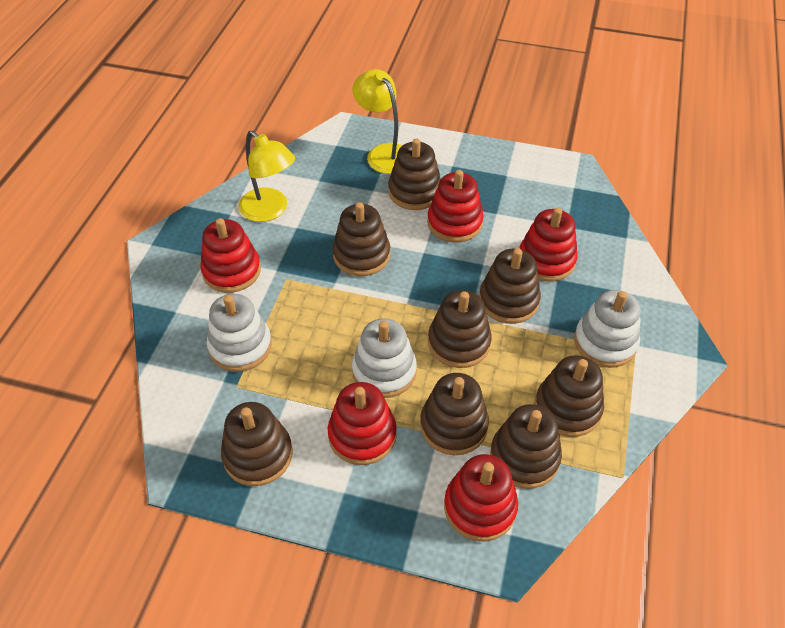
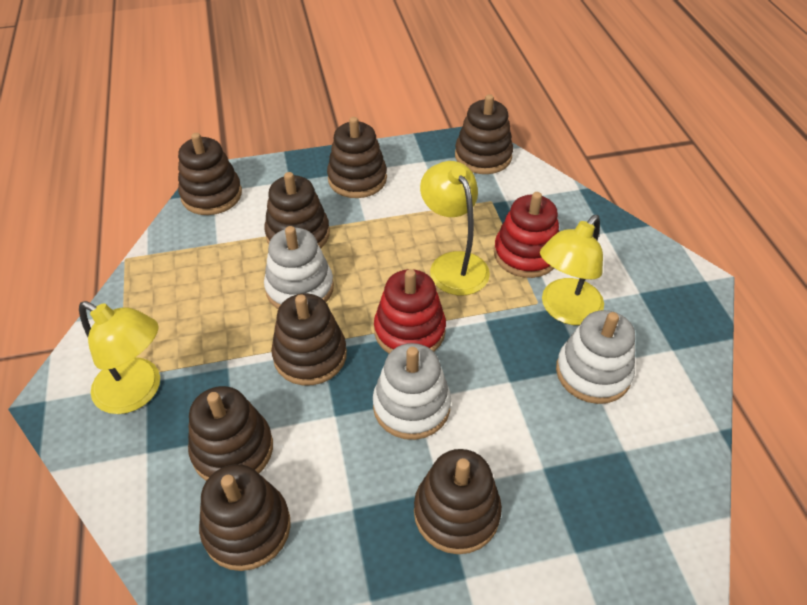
red stacking toy: [200,218,261,293] [327,382,397,465] [427,170,484,243] [444,454,518,542] [519,207,578,282] = 5 -> [374,269,446,354] [494,192,559,278] = 2
yellow lamp: [239,130,295,222] [353,69,402,174] = 2 -> [79,301,160,414] [420,161,490,296] [540,215,604,325] = 3

